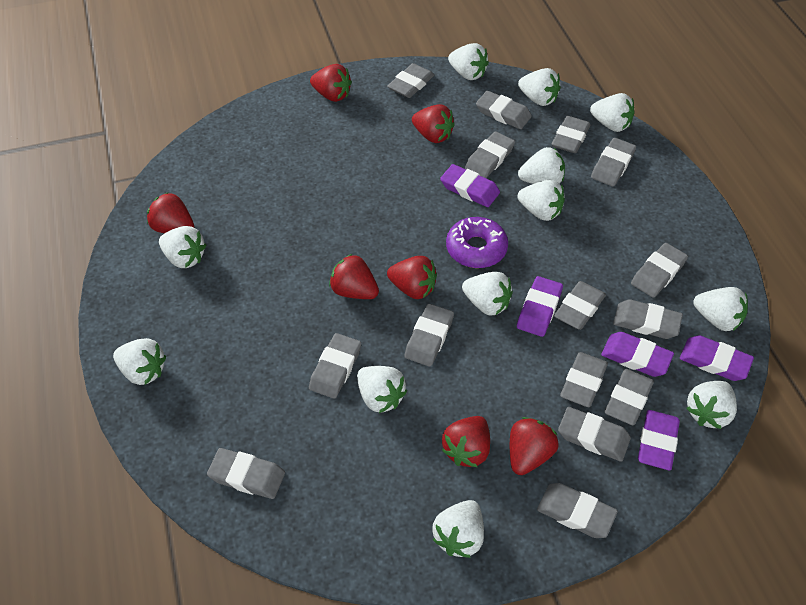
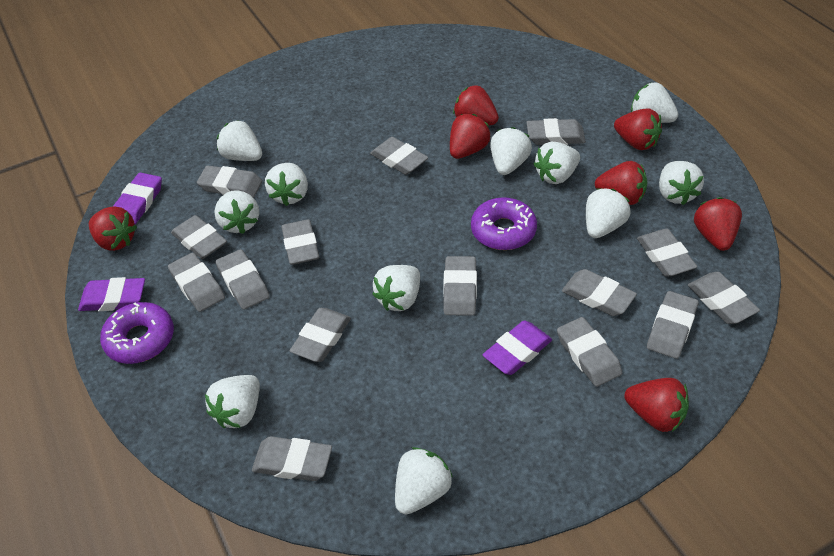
purple donut: [446,217,508,268] = 1 -> [100,302,174,364] [471,197,537,250] = 2
purple eraser: [440,164,500,207] [517,276,563,337] [601,332,674,377] [638,410,680,470] [680,335,754,381] = 5 -> [78,277,145,311] [113,172,162,224] [482,320,552,375] = 3
white strawberry: [113,338,166,385] [159,226,206,268] [357,366,407,413] [432,500,484,558] [448,43,489,80] [462,272,513,315] [517,180,565,221] [518,68,561,106] [518,147,565,184] [590,93,634,132] [686,381,737,429] [693,287,748,331] = 12 -> [205,375,260,428] [214,190,259,234] [217,120,262,161] [265,163,308,206] [372,265,420,311] [395,447,453,514] [490,127,532,175] [534,142,580,184] [586,188,631,238] [631,82,678,123] [659,161,704,205] = 11

